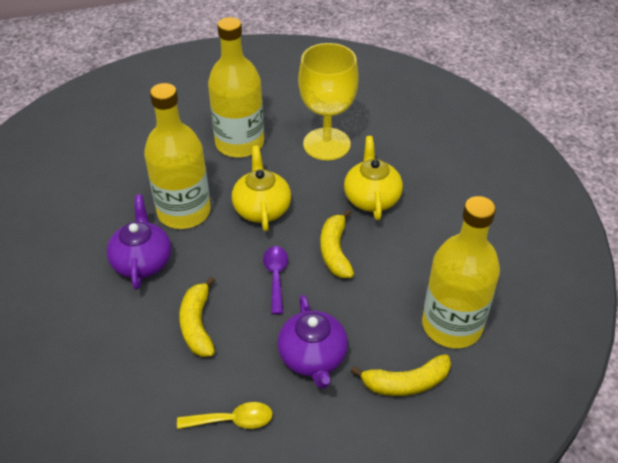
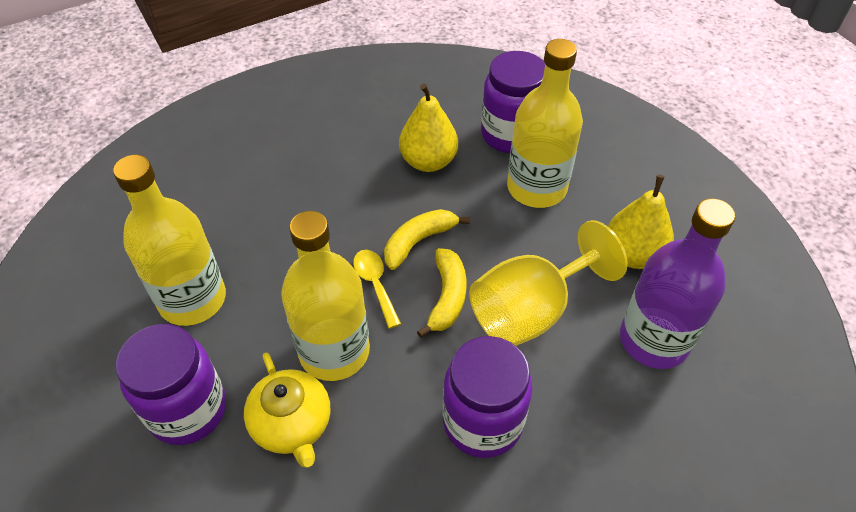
purple bottle: none = 0 -> [620,198,735,369] = 1
purple jar: none = 0 -> [116,324,226,445] [443,336,532,458] [481,51,545,153] = 3
purple spoon: [263,246,288,314] = 1 -> none = 0
purple teapot: [107,195,171,290] [277,295,348,389] = 2 -> none = 0
yellow banana: [179,276,215,357] [320,209,354,278] [351,354,451,396] = 3 -> [384,209,470,270] [417,248,466,338] = 2
yellow pear: none = 0 -> [399,83,458,172] [608,175,674,269] = 2
yellow teapot: [232,146,291,231] [344,136,403,220] = 2 -> [244,353,330,468] = 1

